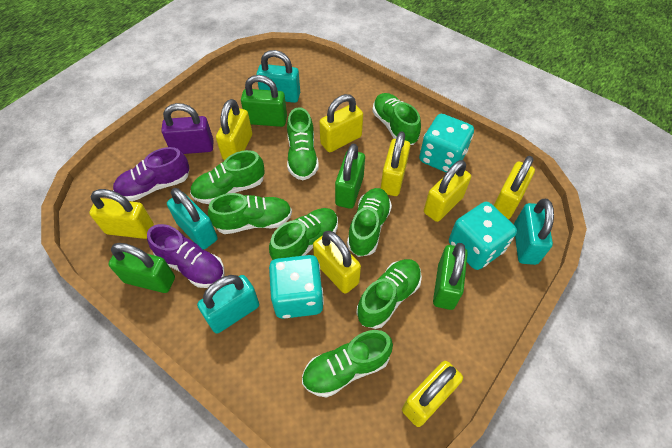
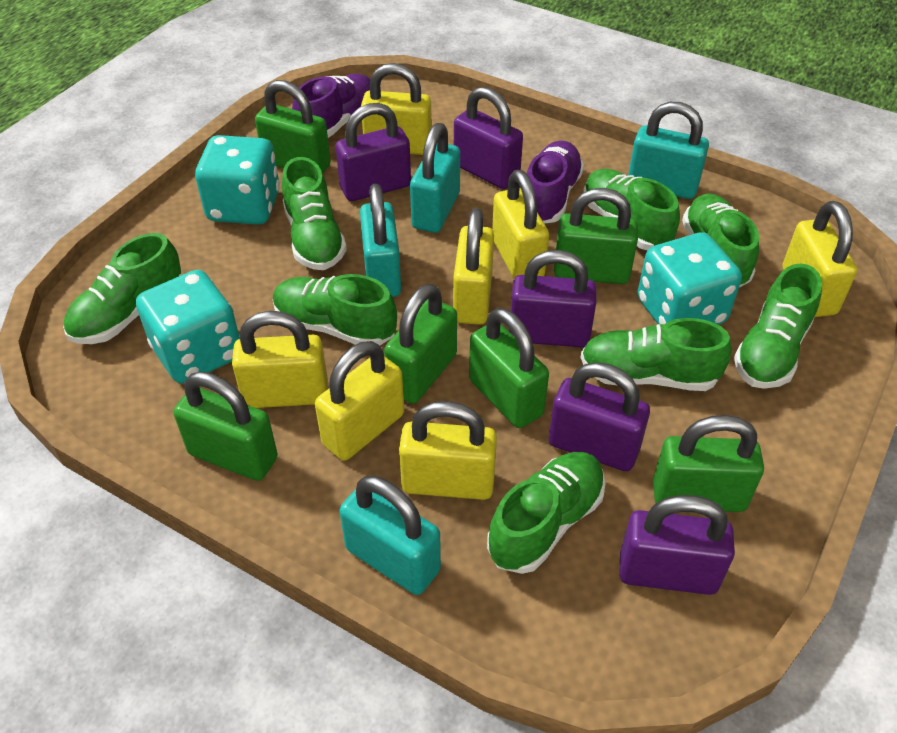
green padlock: [109,243,175,293] [241,75,287,127] [335,144,365,209] [433,243,468,310] = 4 -> [173,371,278,481] [255,80,331,174] [384,284,457,404] [469,308,549,428] [554,188,638,284] [653,415,764,512] = 6
purple padlock: [161,103,214,154] = 1 -> [336,103,411,201] [454,87,523,189] [509,250,596,347] [549,362,650,471] [619,495,735,595] = 5
yellow padlock: [89,189,154,239] [216,99,252,160] [313,231,361,294] [319,94,363,152] [380,131,410,196] [402,361,463,427] [424,160,471,222] [493,156,535,220] = 8 -> [232,311,328,408] [315,341,404,461] [361,63,432,155] [399,401,497,500] [453,208,494,325] [492,170,549,279] [782,201,857,317] = 7

